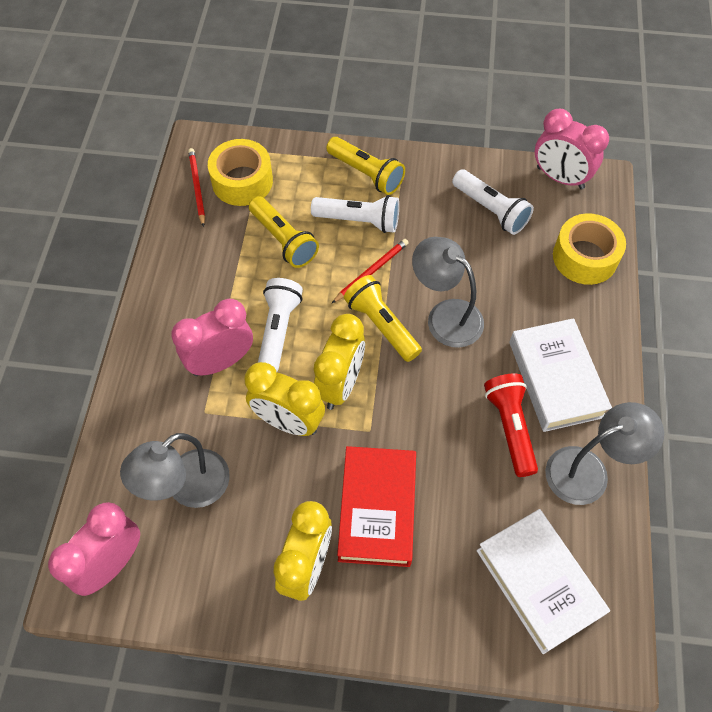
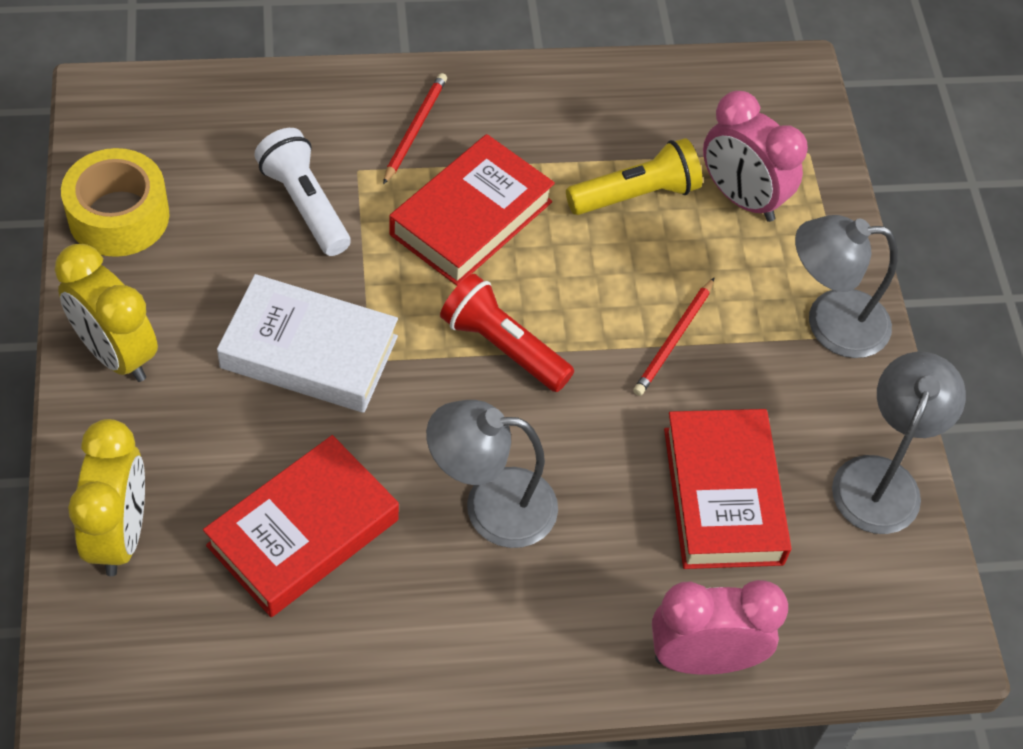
pink clock: [48,502,140,596] [171,299,253,376] [535,109,609,189] = 3 -> [652,580,788,675] [703,91,808,222] = 2
red book: [337,446,416,567] = 1 -> [203,435,399,617] [389,134,555,286] [664,409,792,569] = 3
white book: [476,509,610,654] [510,318,612,432] = 2 -> [217,274,398,413] = 1
white flashlight: [258,278,303,372] [311,195,399,233] [452,169,534,235] = 3 -> [254,128,351,256] = 1
yellow clock: [245,362,325,436] [273,501,332,601] [314,314,365,410] = 3 -> [55,244,158,382] [68,419,145,576] = 2
yellow flashlight: [249,196,319,268] [326,137,405,195] [344,275,422,362] = 3 -> [566,138,702,215] = 1
yellow tape: [208,139,273,206] [553,213,626,285] = 2 -> [61,148,169,257] = 1

